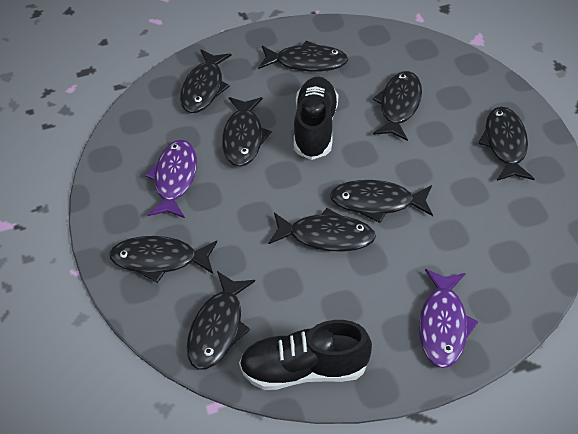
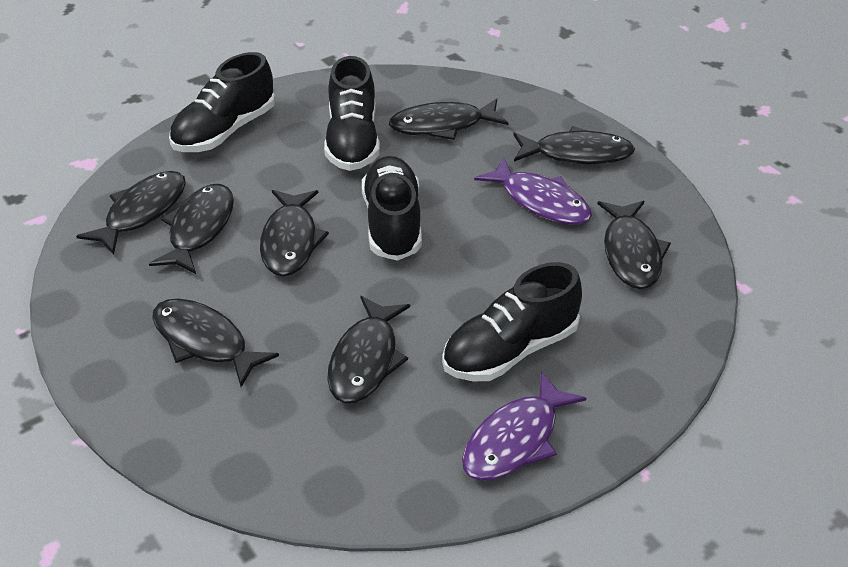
black fish: [109,236,217,283] [180,50,232,113] [187,271,255,370] [222,97,271,167] [258,41,348,72] [268,208,376,252] [330,180,433,223] [372,71,422,141] [478,107,534,181] = 9 -> [76,171,186,255] [149,184,234,274] [152,299,279,387] [260,190,329,276] [327,296,410,403] [389,98,508,140] [513,126,635,164] [597,201,671,289] = 8
black shoe: [239,320,372,390] [294,77,338,160] = 2 -> [169,52,275,152] [324,56,380,171] [362,156,422,261] [442,262,582,381] = 4

